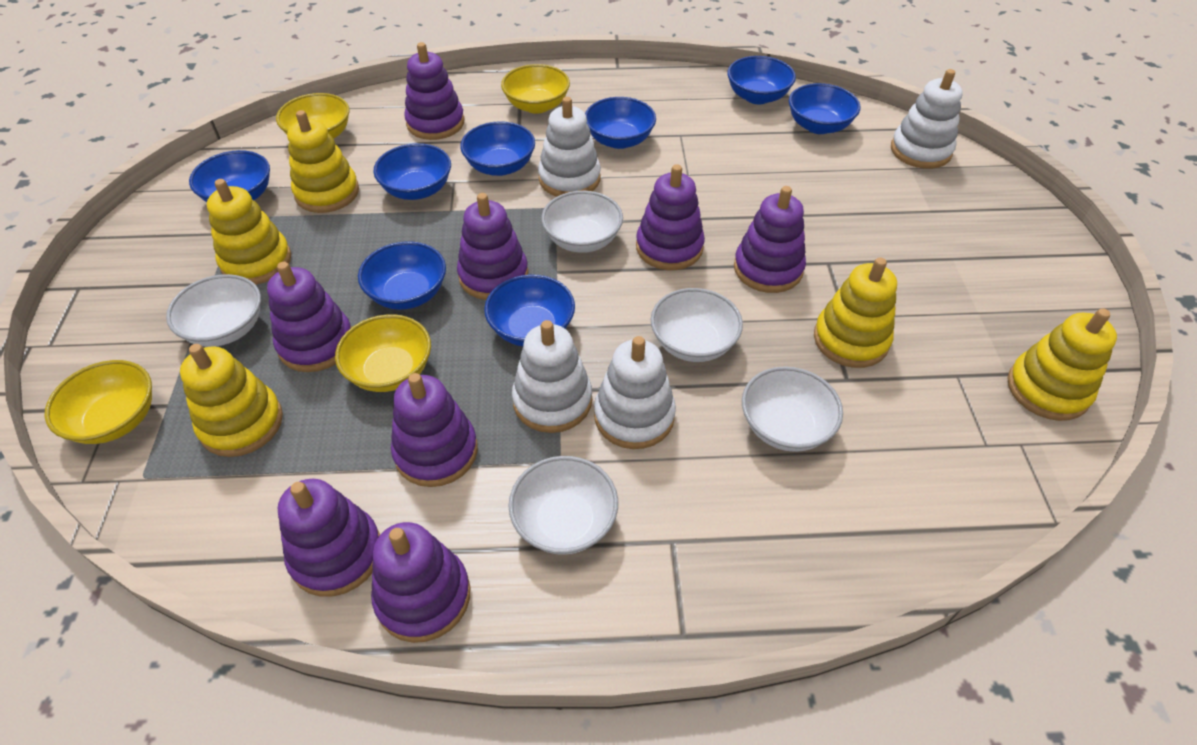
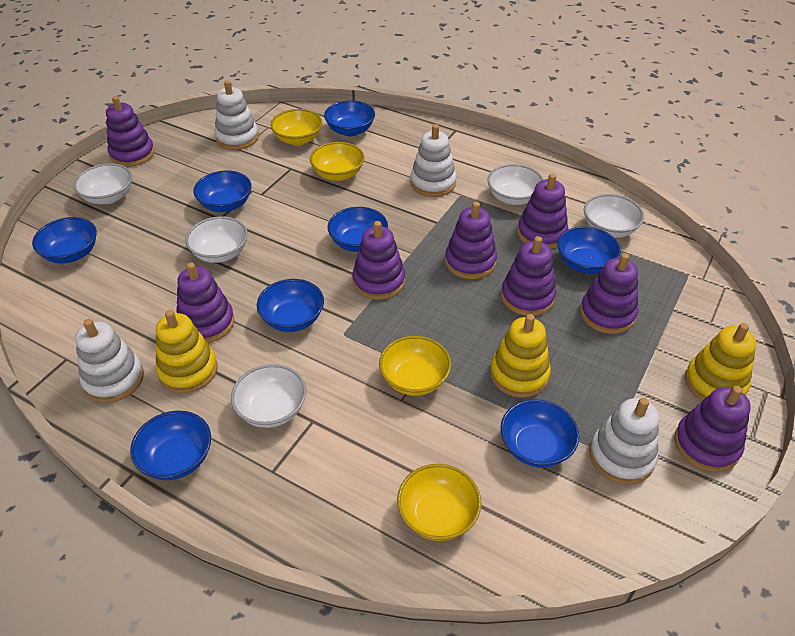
yellow stacking toy: [180,344,283,457] [207,179,291,285] [287,110,359,213] [814,257,897,368] [1007,308,1117,421] = 5 -> [156,310,218,394] [490,314,551,398] [685,323,756,401] = 3

